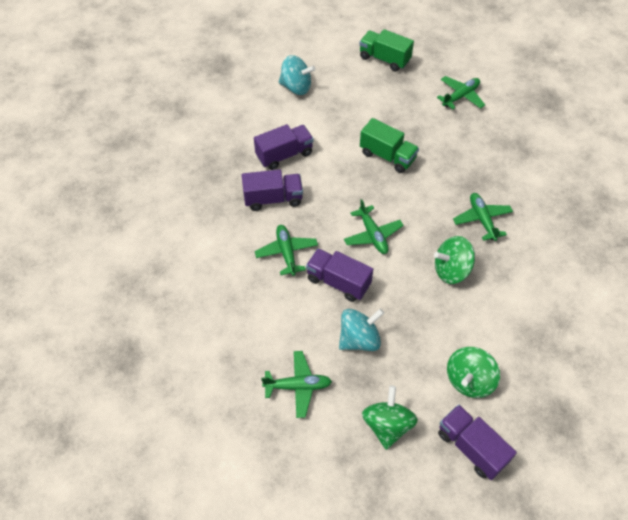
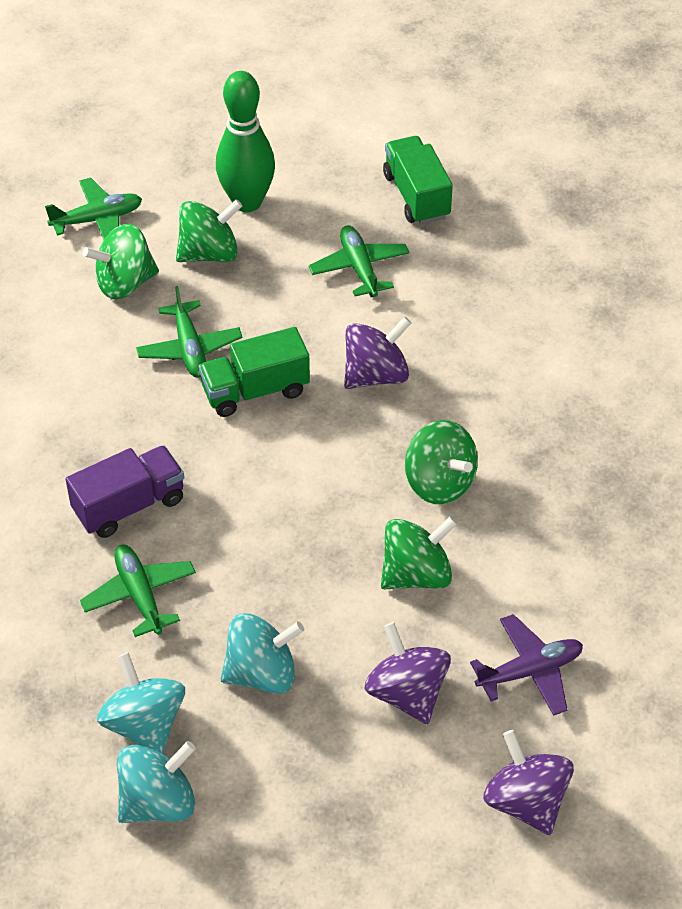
green bowling pin: none = 0 -> [216,71,275,212] = 1
green plane: [255,225,318,276] [261,351,332,418] [344,199,404,254] [437,76,485,109] [453,193,513,241] = 5 -> [45,178,142,240] [80,545,196,637] [136,286,242,378] [309,225,409,297] = 4
green spinning top: [362,385,418,450] [434,236,475,284] [447,347,500,398] = 3 -> [83,224,159,299] [176,199,242,262] [381,516,458,589] [405,420,478,504] = 4
purple plane: none = 0 -> [470,614,583,716] = 1
purple spinning top: none = 0 -> [344,317,411,389] [364,622,451,724] [483,730,574,835] = 3
purple truck: [242,169,303,211] [254,124,314,170] [306,249,373,302] [438,405,517,480] = 4 -> [66,445,184,538] = 1
turquoise spinning top: [279,55,315,95] [339,309,384,351] = 2 -> [97,653,185,754] [117,741,196,823] [221,613,304,694] = 3

